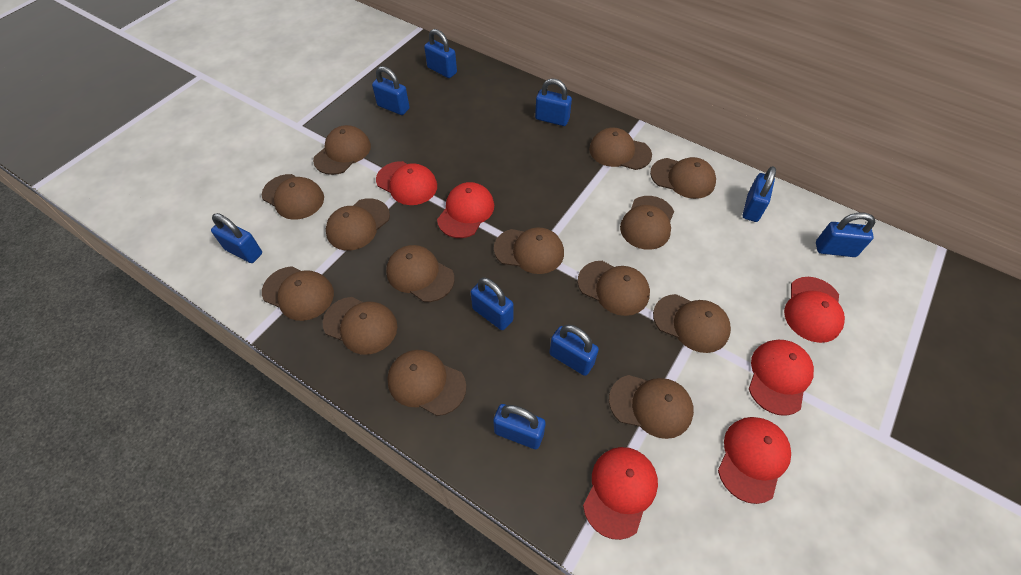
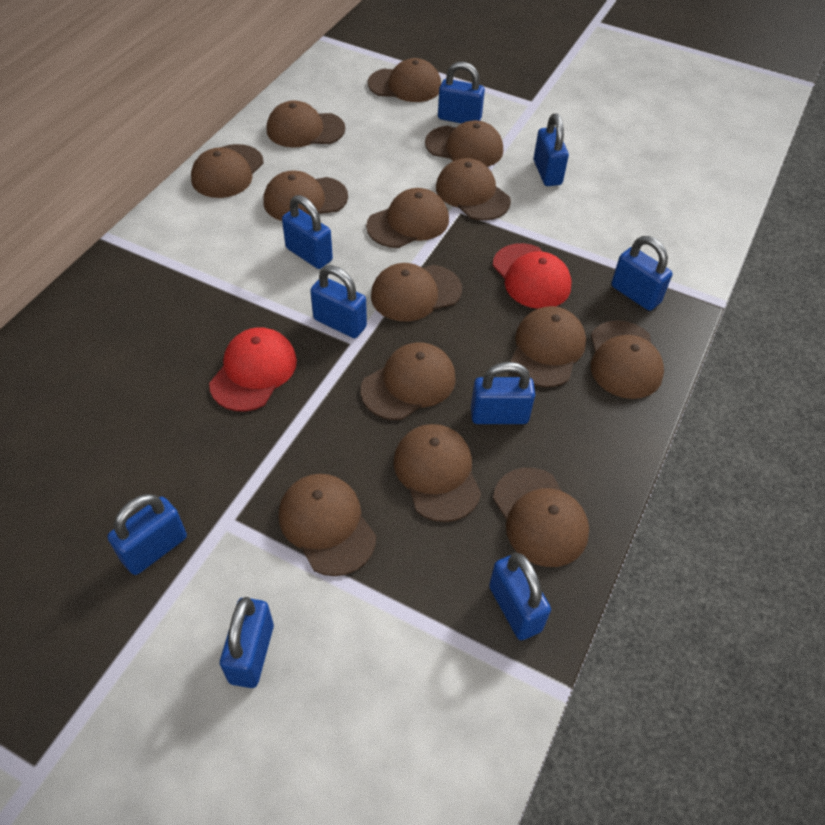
red cap: [376,161,437,205] [437,182,494,238] [583,447,658,540] [718,417,791,504] [749,340,814,416] [784,277,845,343] = 6 -> [209,327,297,411] [493,243,572,309] = 2

